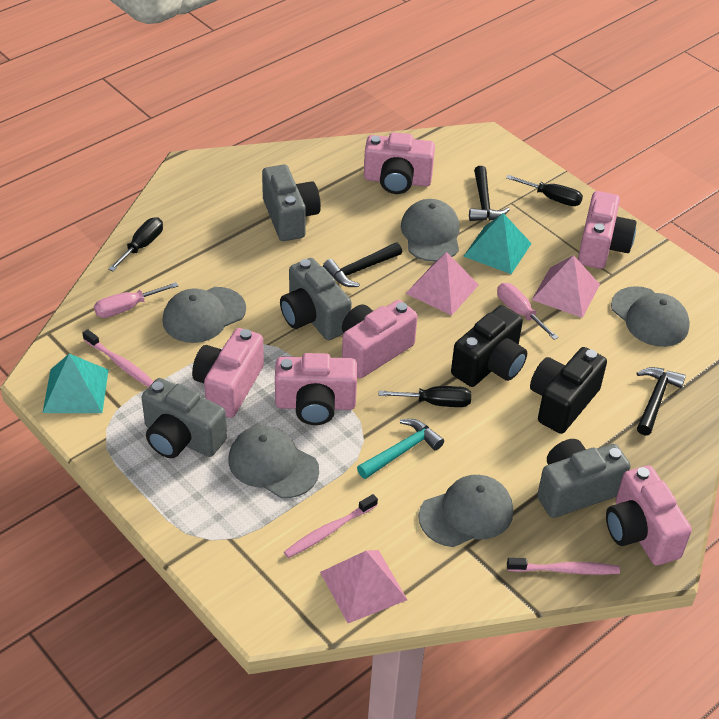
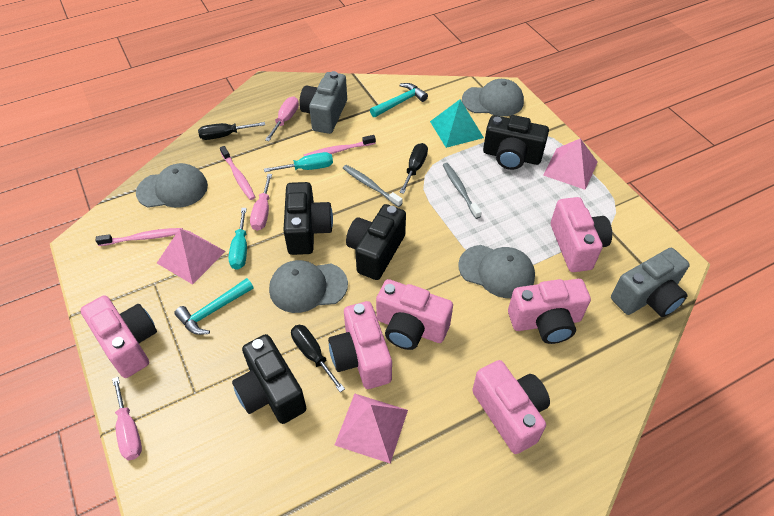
black camera: [451,305,527,387] [530,347,607,434] = 2 -> [232,334,306,424] [283,182,333,255] [346,204,406,280] [483,115,549,170] = 4
black hammer: [323,242,402,287] [469,166,510,221] [637,367,686,435] = 3 -> none = 0
grey camera: [142,378,227,458] [262,165,321,241] [280,258,352,340] [537,439,631,518] = 4 -> [299,71,347,134] [611,248,690,317] = 2
grey cap: [162,287,246,343] [228,426,319,498] [401,199,460,262] [419,475,513,547] [611,286,690,347] = 5 -> [136,163,208,208] [269,260,348,313] [458,245,535,298] [462,79,524,116] = 4
grey toothbrush: none = 0 -> [343,165,403,207] [443,163,482,219] = 2
pink screwdriver: [94,282,178,318] [497,283,559,340] = 2 -> [112,377,142,460] [250,174,272,231] [265,97,299,141] = 3
turquoise hammer: [357,419,444,479] = 1 -> [174,278,254,335] [370,83,428,117] = 2
turquoise pyramid: [43,354,109,413] [463,213,532,274] = 2 -> [430,99,484,148] = 1
turquoise screwdriver: none = 0 -> [229,208,247,270] [264,152,333,172] = 2

